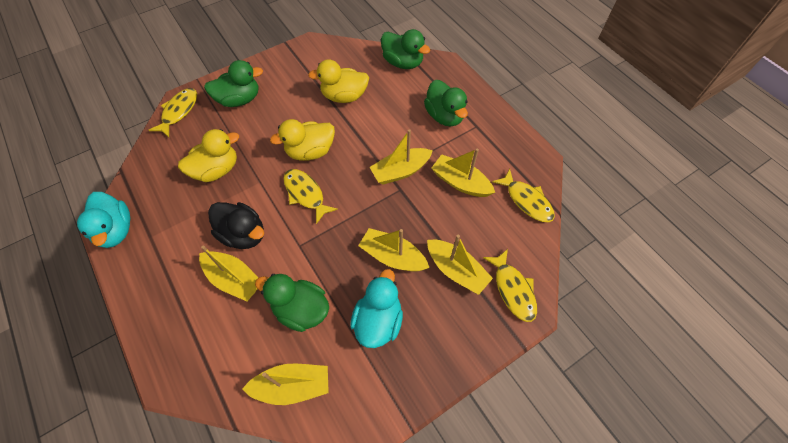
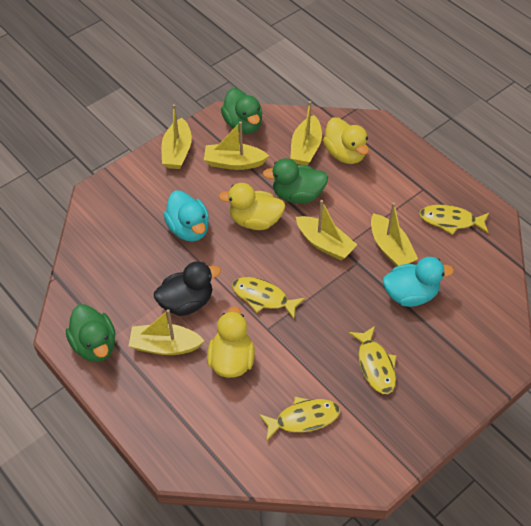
green duck: [204,60,263,107] [255,274,329,332] [381,29,430,69] [424,80,468,126] = 4 -> [66,304,115,362] [221,88,262,134] [263,158,328,203] = 3

